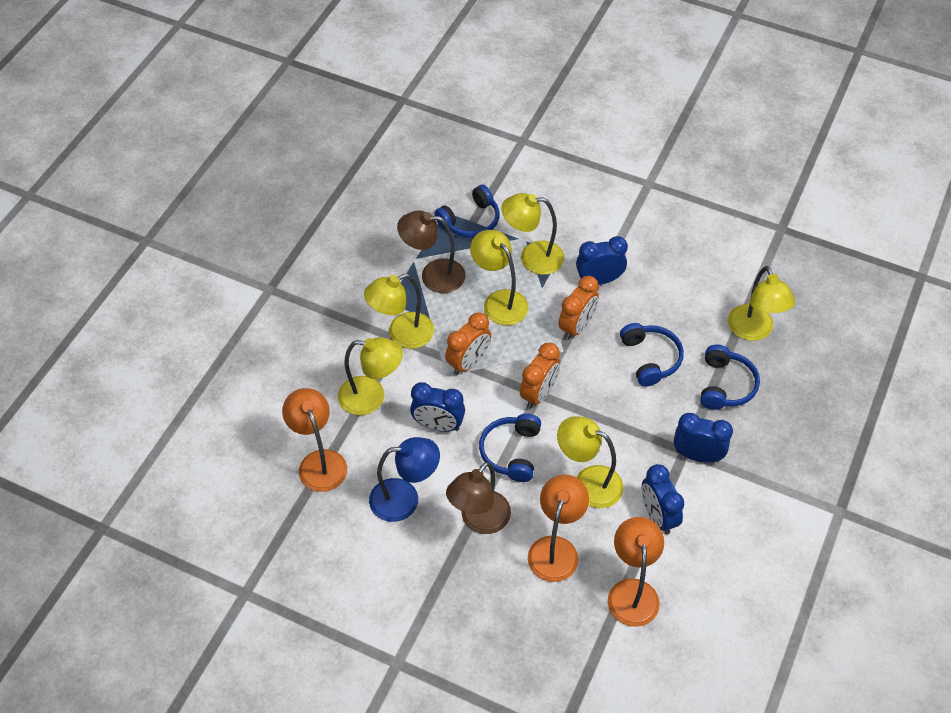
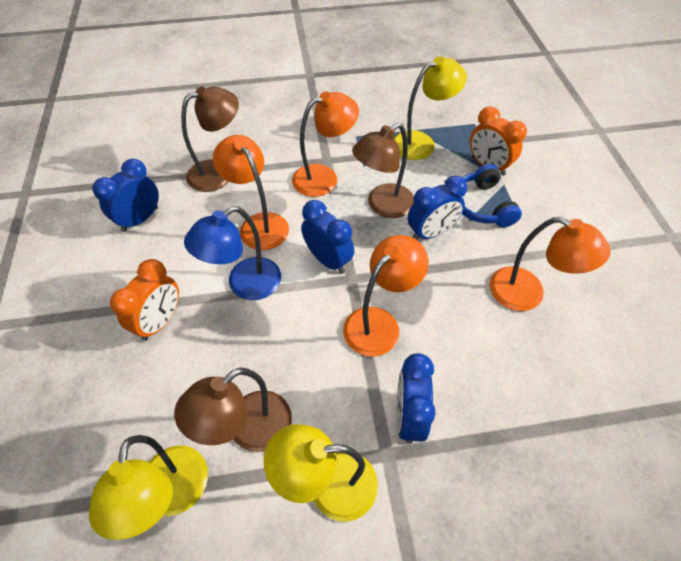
blue headphones: [435,185,499,238] [479,414,541,482] [620,323,684,387] [700,345,760,410] = 4 -> [462,164,522,227] = 1
brown lamp: [397,211,466,293] [446,462,511,534] = 2 -> [174,368,292,452] [181,86,239,192] [352,123,414,218] = 3
orange clock: [445,312,491,375] [520,343,560,409] [559,276,599,340] = 3 -> [110,259,179,341] [470,106,527,176] = 2
orange lamp: [282,388,347,492] [528,474,589,582] [608,517,664,627] = 3 -> [213,135,289,250] [292,92,359,197] [343,235,429,357] [490,217,611,311] = 4
yellow lamp: [338,337,403,415] [364,274,434,349] [470,230,528,325] [501,193,564,275] [557,416,623,508] [728,266,795,341] = 6 -> [89,435,208,540] [263,424,378,522] [394,56,467,160] = 3

